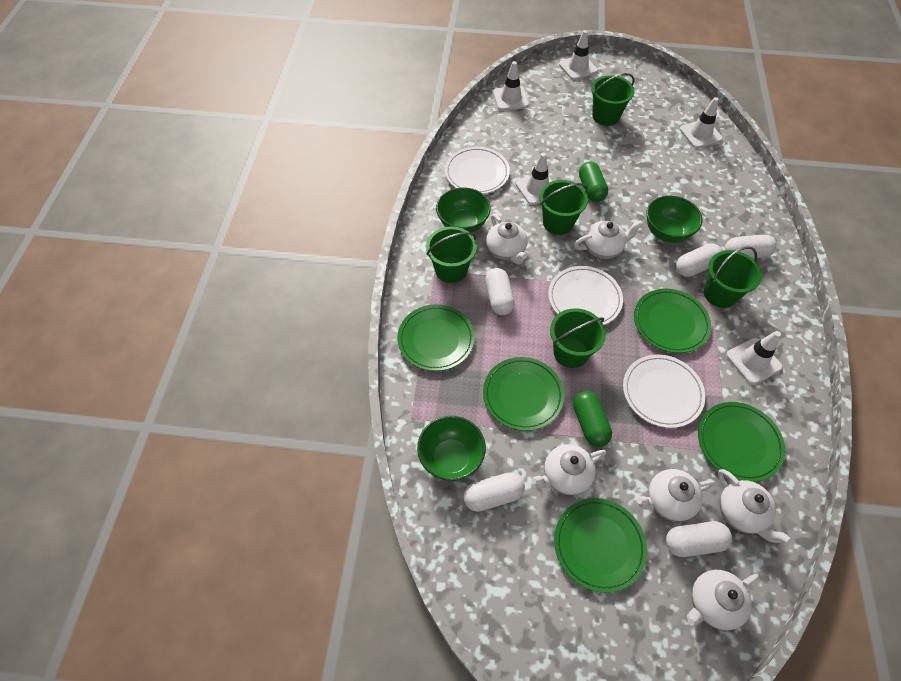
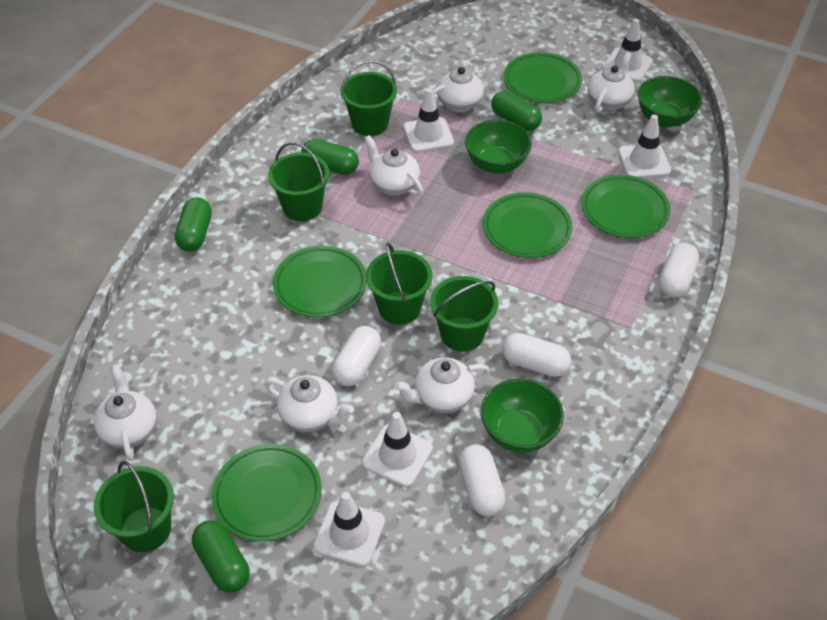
green capsule: [573,391,612,447] [579,162,608,202] = 2 -> [175,197,212,252] [192,520,250,593] [301,139,359,175] [491,91,542,131] = 4
white capsule: [463,472,525,512] [485,268,515,315] [666,521,732,557] [676,243,722,277] [725,235,777,259] = 5 -> [332,326,381,386] [459,444,506,516] [502,333,571,377] [659,243,699,297] = 4
white plate: [445,147,510,194] [548,266,623,325] [623,354,705,428] = 3 -> none = 0

